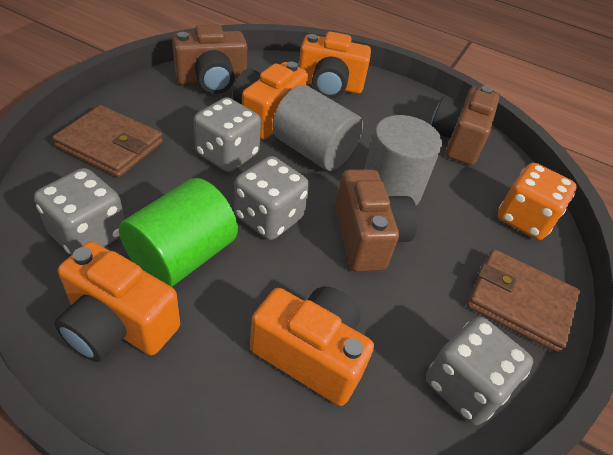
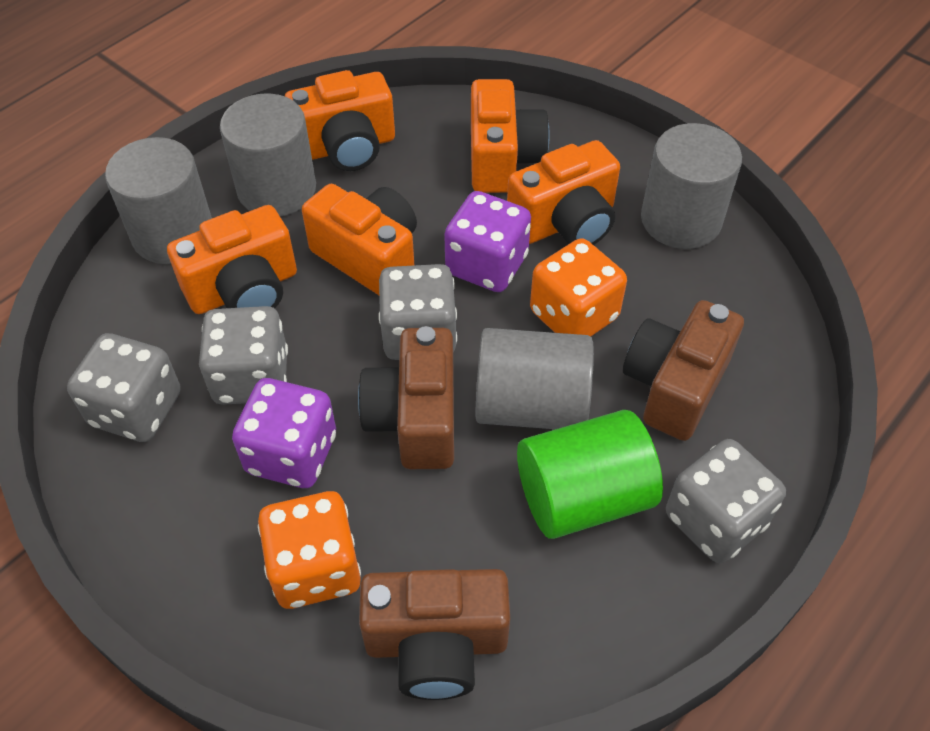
brown wallet: [53,105,163,177] [467,249,580,353] = 2 -> none = 0
grey cylinder: [272,85,363,171] [365,115,442,205] = 2 -> [105,137,212,264] [220,93,316,216] [475,328,594,429] [641,123,742,249] = 4
orange camera: [54,242,180,362] [233,62,308,139] [250,287,374,406] [299,31,371,98] = 4 -> [167,205,297,314] [285,70,395,171] [302,184,417,295] [471,79,550,193] [507,140,620,245] = 5
orange dice: [498,163,577,240] = 1 -> [258,491,361,609] [530,238,627,336] = 2
purple dice: none = 0 -> [232,378,336,488] [444,191,531,292] = 2

